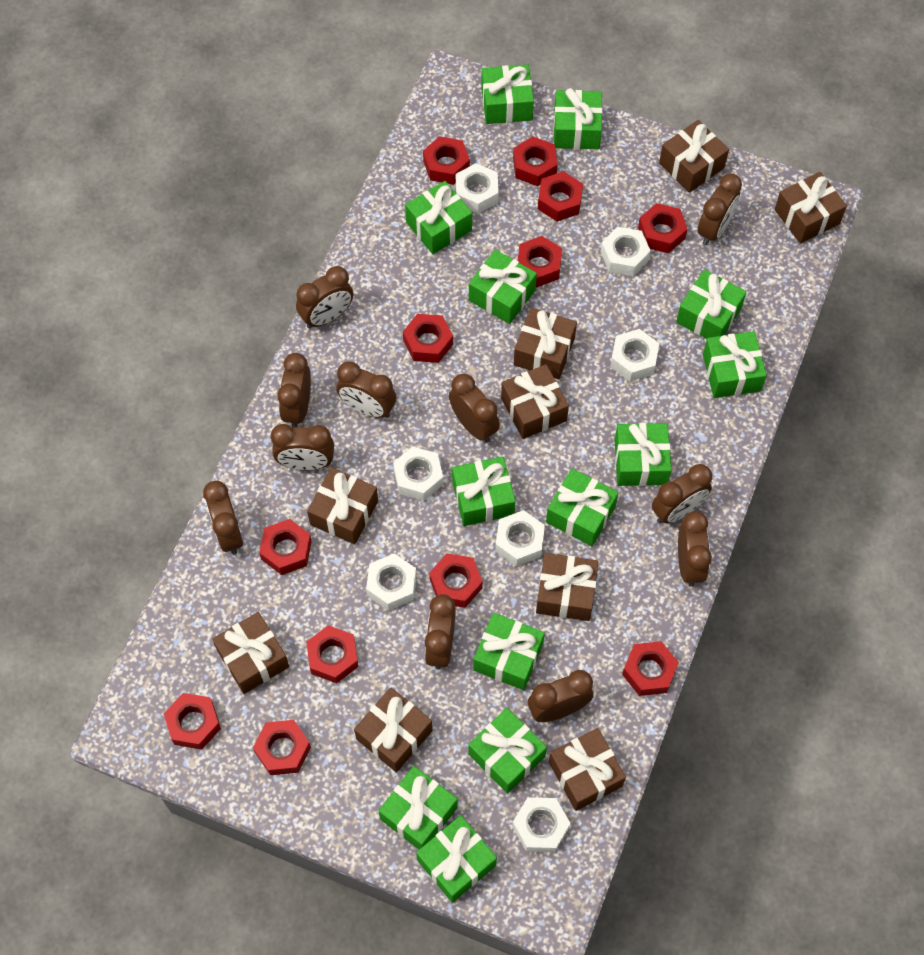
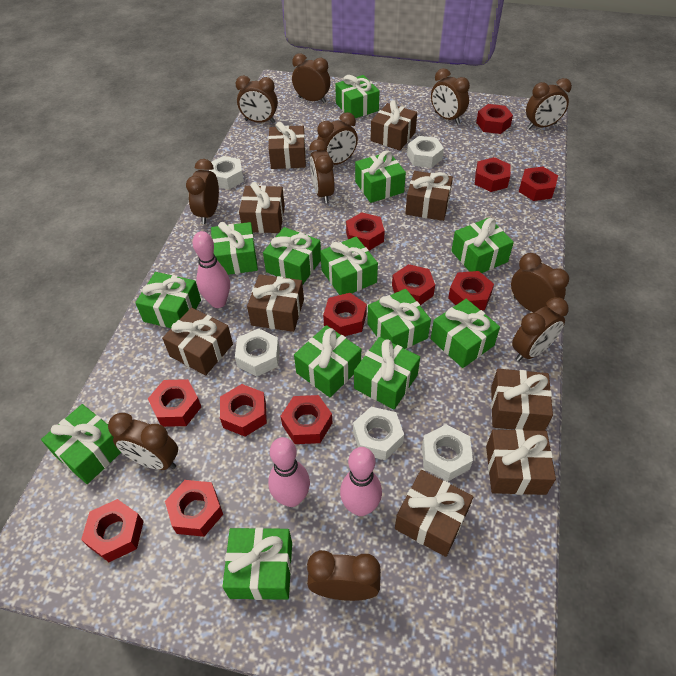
pink bowling pin: none = 0 -> [193,231,230,308] [268,437,310,507] [340,447,382,516] = 3
white nut: [366,553,416,611] [393,447,443,501] [456,163,499,214] [495,510,545,567] [512,797,571,852] [601,227,651,276] [610,329,659,381] = 7 -> [209,156,244,190] [235,328,279,377] [353,407,404,460] [407,136,444,168] [422,424,473,481] = 5

